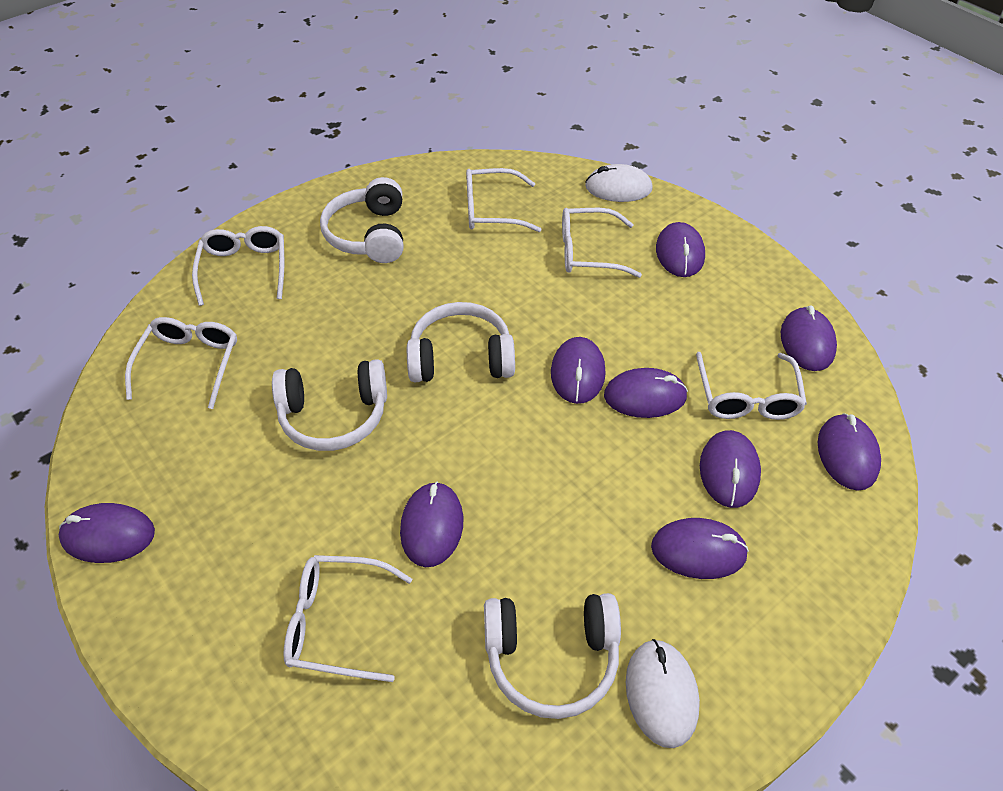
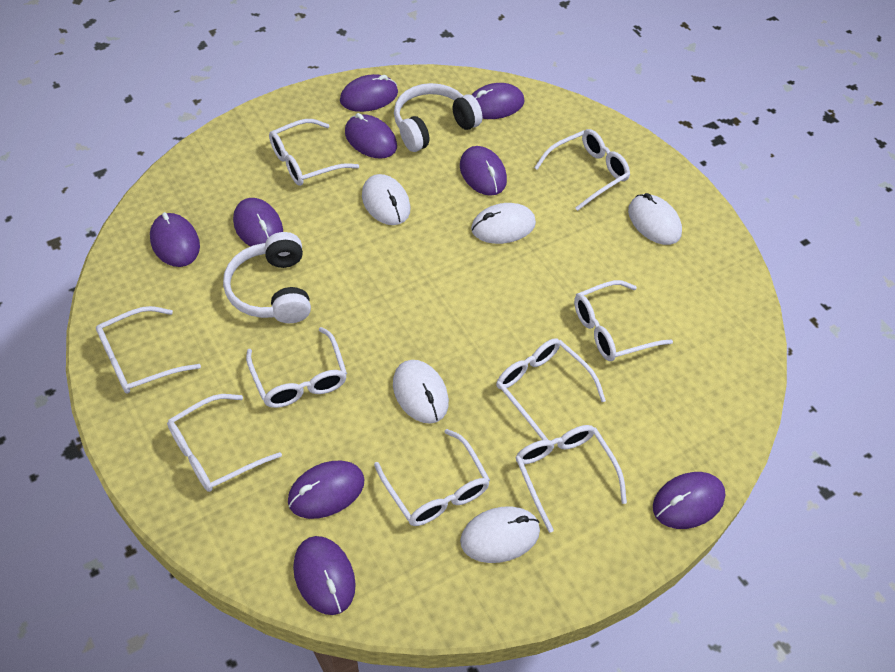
white glasses: [125,317,237,409] [192,226,284,306] [283,555,412,682] [466,168,542,232] [562,208,642,278] [696,352,807,420] = 6 -> [96,306,201,394] [167,394,282,492] [246,327,347,408] [269,119,359,186] [374,429,490,526] [496,338,606,440] [515,425,627,533] [534,129,630,211] [574,280,673,361] = 9
white headphones: [272,359,387,451] [320,177,404,263] [407,302,515,382] [484,593,621,719] = 4 -> [223,232,311,323] [394,83,482,152] = 2
white mouse: [585,164,653,202] [626,639,700,748] = 2 -> [362,174,411,225] [393,360,449,424] [460,506,540,563] [471,203,536,244] [628,193,682,245] = 5

